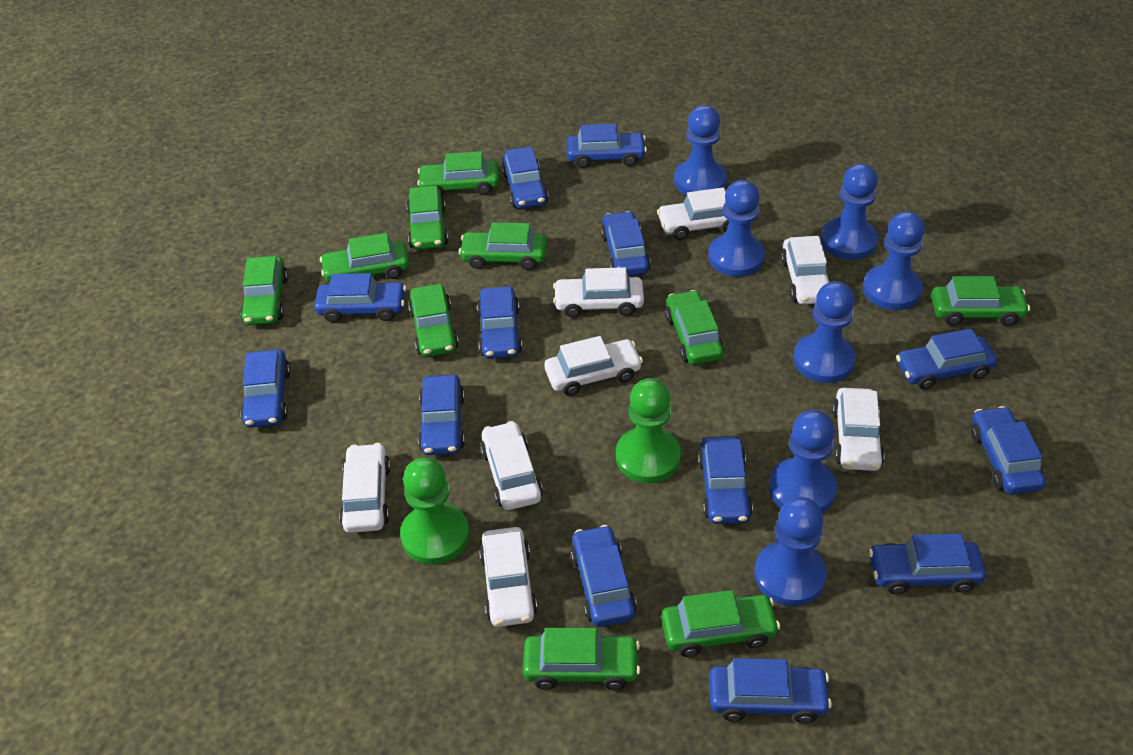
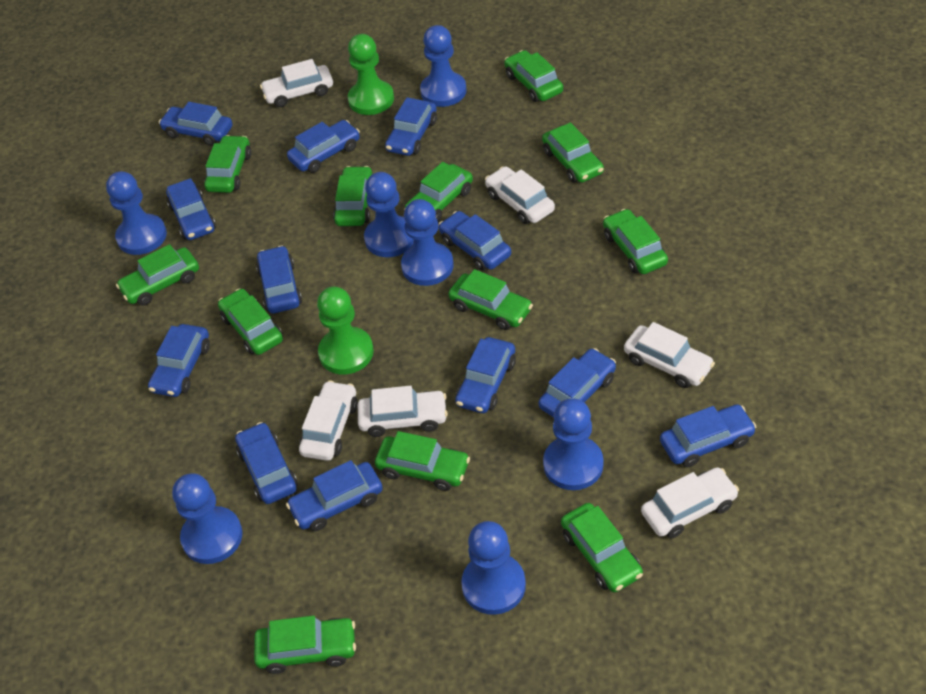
blue car: [240,349,290,428] [314,273,406,322] [418,375,465,455] [477,286,522,359] [502,146,549,209] [566,124,647,168] [570,525,637,627] [601,211,651,276] [698,436,753,524] [709,658,832,723] [869,534,986,594] [896,329,997,390] [971,406,1046,494] = 13 -> [148,324,210,397] [159,102,233,146] [166,178,216,240] [235,422,298,504] [256,245,302,314] [286,460,383,531] [287,120,360,173] [385,97,437,156] [438,211,511,271] [455,337,516,413] [538,348,616,418] [660,404,756,467] = 12
green car: [240,256,288,325] [320,233,409,282] [406,185,448,250] [408,284,459,357] [417,151,500,196] [459,222,547,270] [523,628,640,690] [661,590,780,657] [665,290,724,365] [931,276,1030,326] = 10 -> [116,244,199,306] [204,135,251,193] [218,288,283,355] [254,616,356,674] [333,166,372,226] [375,431,470,491] [404,162,473,221] [448,269,533,330] [504,50,563,102] [542,122,604,183] [561,503,643,593] [603,209,668,274] = 12
white car: [339,443,391,533] [479,527,537,627] [480,421,543,510] [545,336,643,396] [553,267,644,318] [657,187,729,240] [781,236,829,304] [832,388,884,471] = 8 -> [260,59,333,107] [299,381,358,461] [358,386,448,437] [485,166,555,224] [624,322,715,388] [641,467,739,538] = 6

